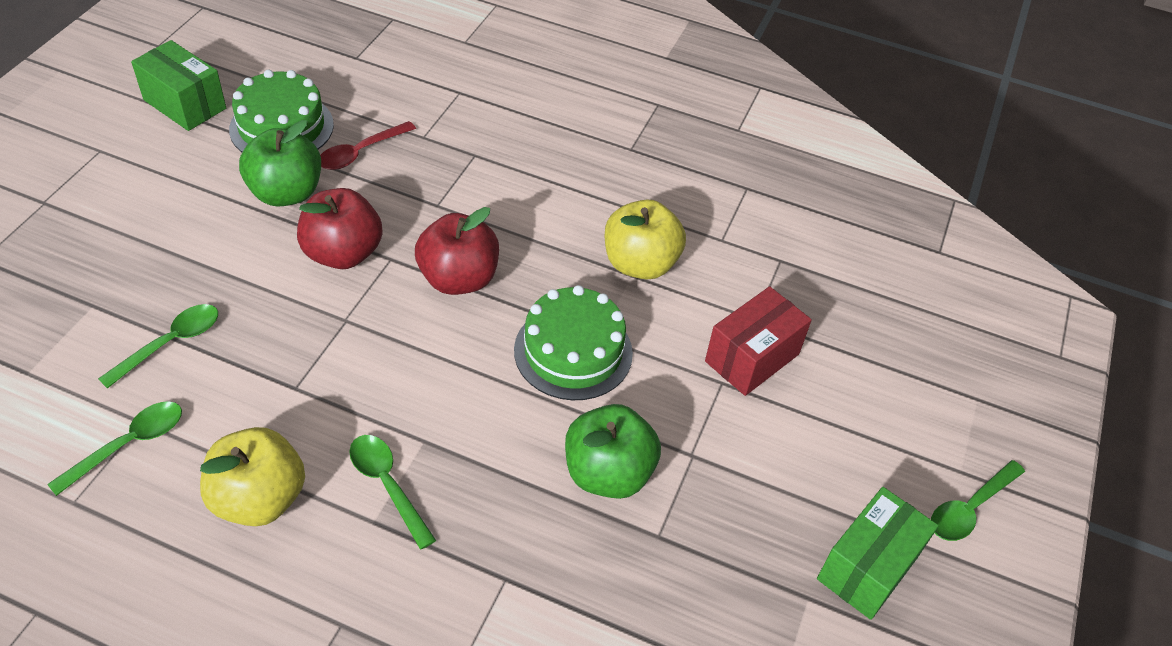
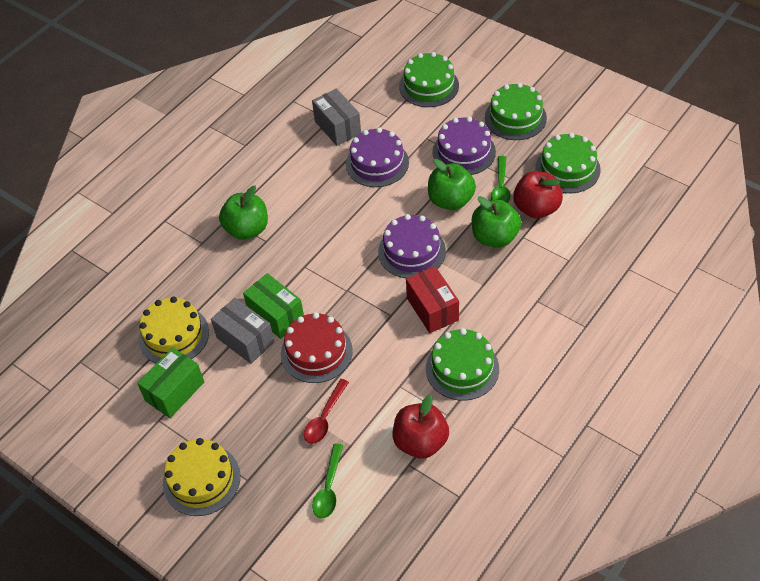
green apple: [239,120,321,206] [565,404,661,499] = 2 -> [219,186,268,240] [428,159,476,210] [472,196,521,248] = 3
green cake: [229,69,334,152] [514,285,633,400] = 2 -> [399,52,459,107] [426,328,499,401] [485,83,547,140] [535,133,601,193] = 4
green spoon: [47,401,182,496] [98,304,218,389] [349,435,436,550] [931,460,1025,541] = 4 -> [312,444,343,518] [491,156,511,203] = 2
grey box: none = 0 -> [211,298,274,364] [312,88,361,146] = 2
purple cake: none = 0 -> [346,127,409,187] [378,214,446,278] [432,117,496,175] = 3
red cake: none = 0 -> [281,312,353,383] = 1
yellow apple: [200,427,305,526] [605,199,686,279] = 2 -> none = 0
yellow cake: none = 0 -> [138,297,209,363] [163,438,240,516] = 2

